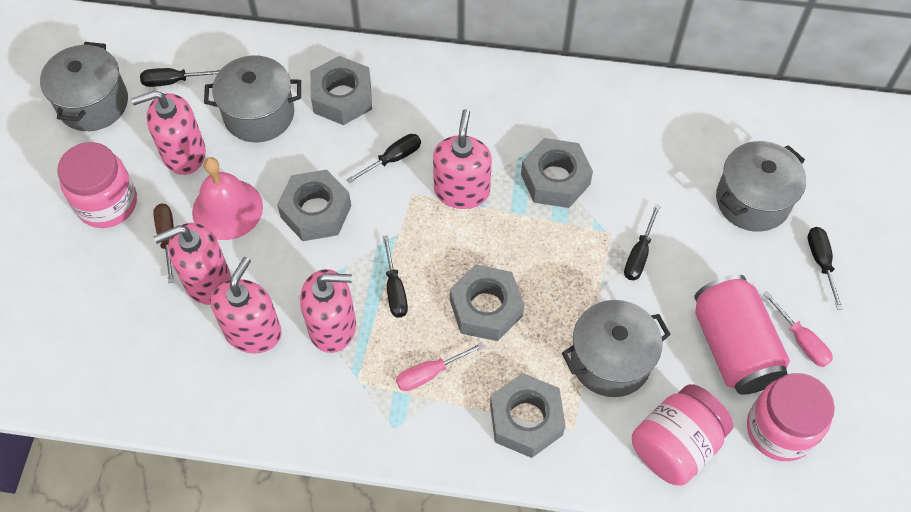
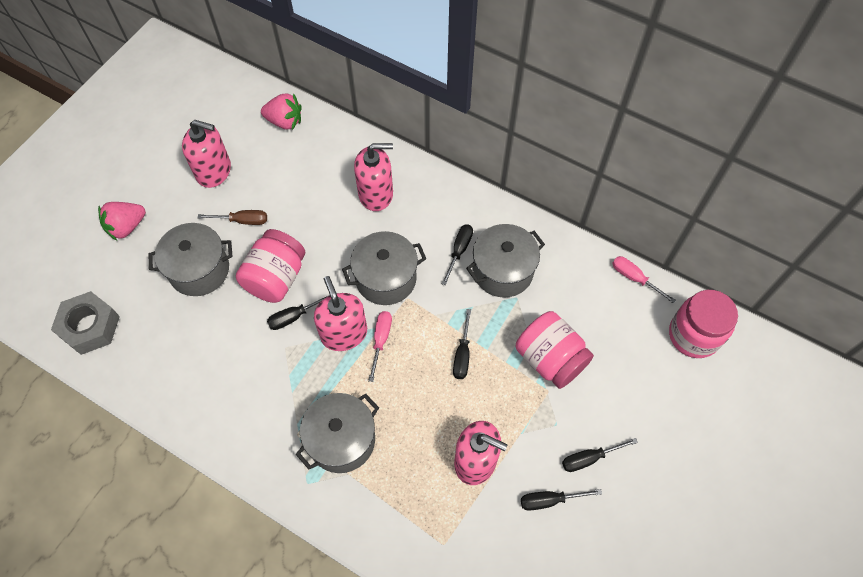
grey nut: [277,170,351,241] [310,56,372,125] [450,264,524,341] [490,373,566,458] [521,138,593,208] = 5 -> [51,291,120,355] = 1
pink bell: [192,157,263,240] = 1 -> none = 0
pink can: [694,274,790,395] = 1 -> none = 0
pink soap dispenser: [131,91,206,175] [154,223,231,304] [211,257,282,354] [300,269,356,353] [433,109,492,209] = 5 -> [182,120,231,188] [314,276,367,351] [354,143,393,211] [454,421,508,485] = 4
pink strawberry: none = 0 -> [98,202,146,241] [261,93,302,129] = 2

